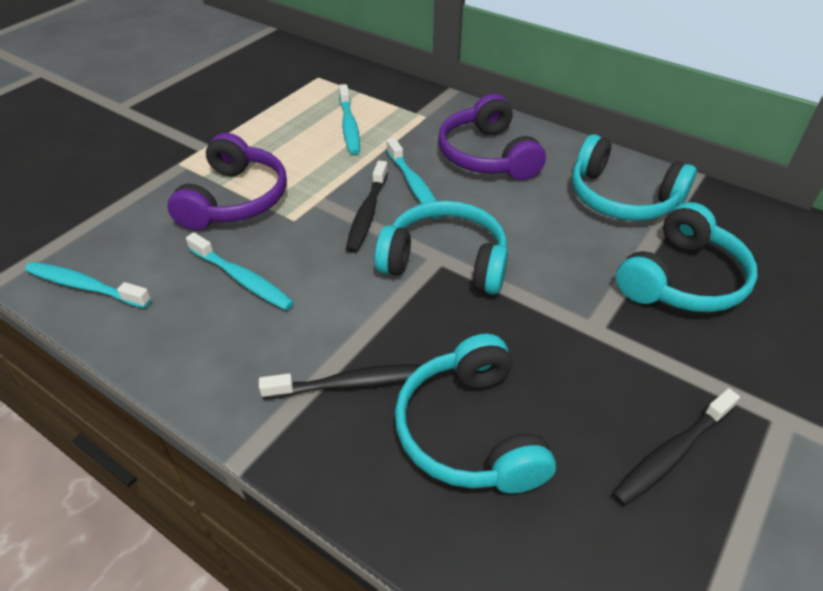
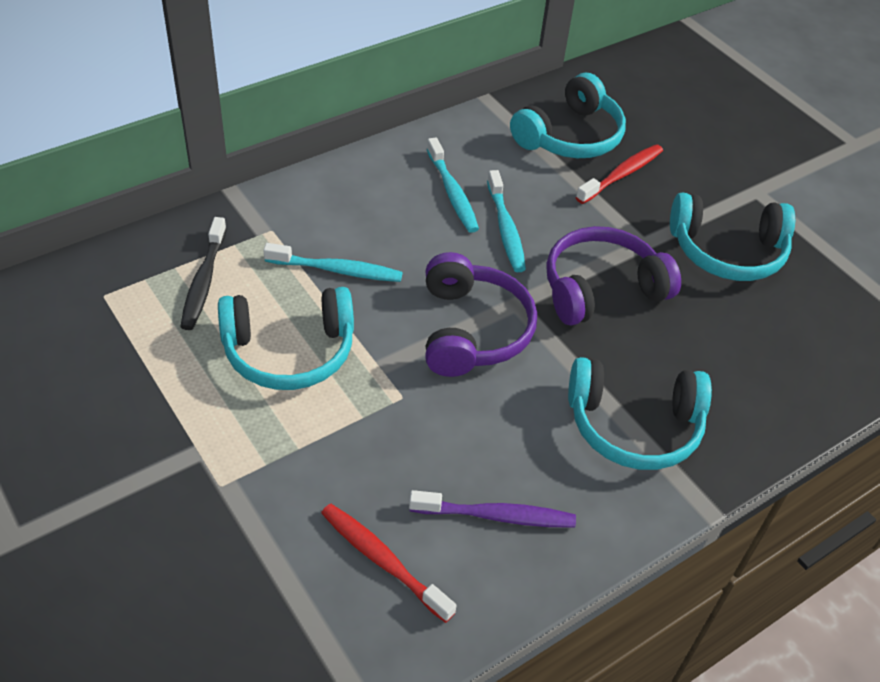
black toothbrush: [259,364,423,399] [346,161,388,253] [612,388,740,506] = 3 -> [180,217,227,330] = 1
purple toothbrush: none = 0 -> [409,490,576,527] = 1
red toothbrush: none = 0 -> [321,504,457,623] [576,144,663,204] = 2
turquoise toothbrush: [25,262,152,308] [186,232,294,310] [339,84,360,155] [386,138,442,219] = 4 -> [263,243,403,282] [427,137,479,233] [487,170,526,272] = 3

